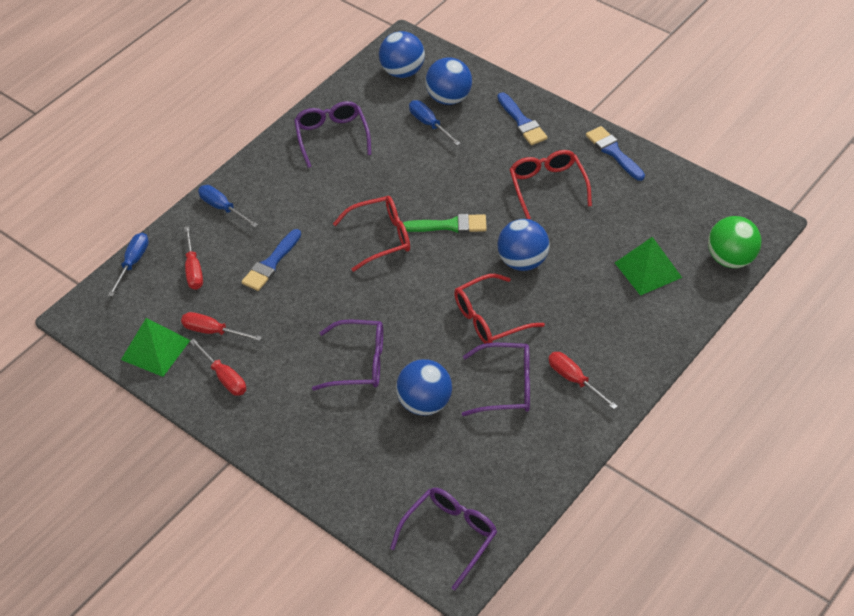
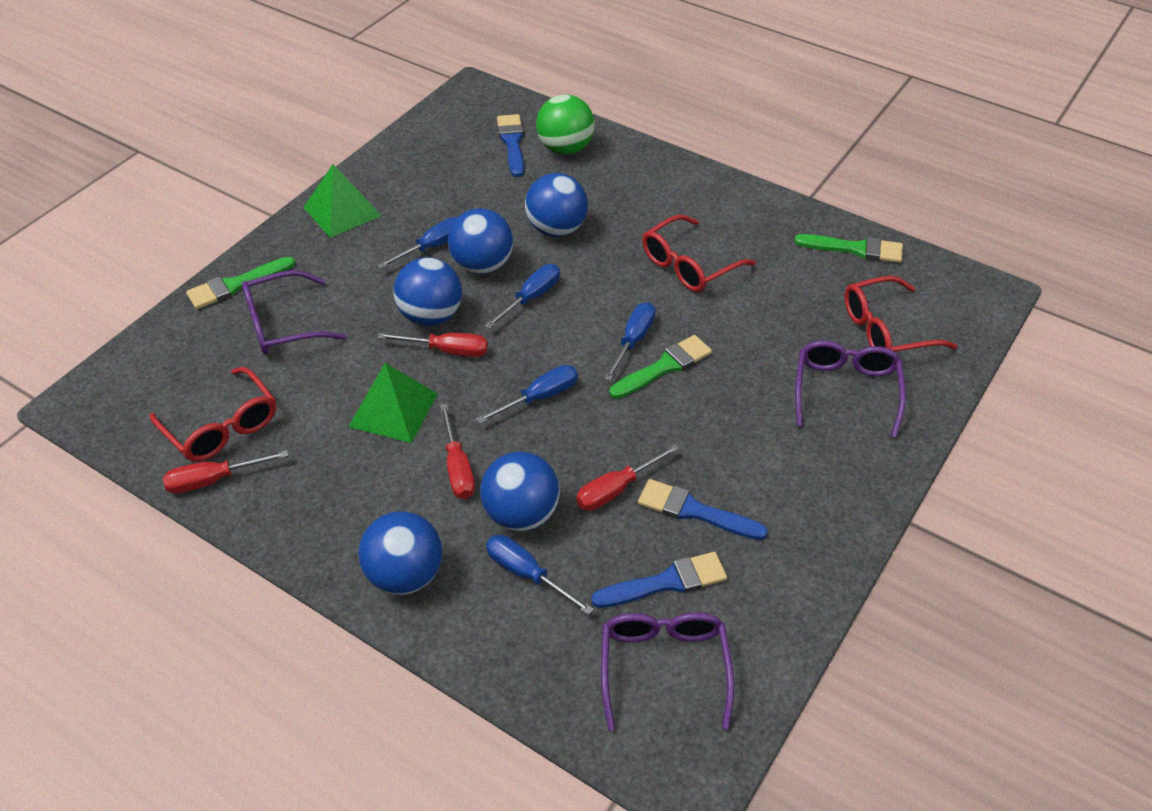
blue ball: [379,31,425,78] [396,359,452,416] [425,57,472,105] [497,219,550,271] = 4 -> [358,511,442,595] [393,257,462,326] [448,208,513,274] [480,451,560,531] [525,173,588,237] = 5
blue screwdriver: [108,233,149,297] [198,185,258,228] [409,100,461,146] = 3 -> [377,217,458,269] [476,365,578,424] [485,264,560,329] [486,535,594,615] [604,302,655,381] = 5
green brush: [403,214,487,233] = 1 -> [186,257,295,309] [609,335,712,399] [794,234,903,263] = 3
purple glasses: [294,101,371,168] [312,320,383,391] [390,488,497,590] [462,343,530,416] = 4 -> [242,270,346,354] [601,612,734,731] [795,341,906,438] = 3

